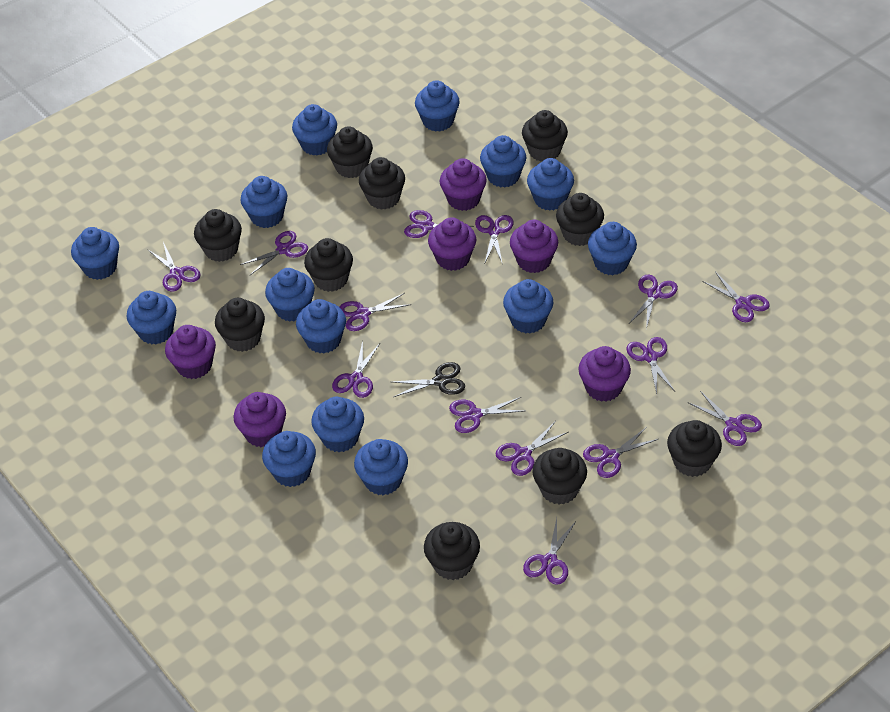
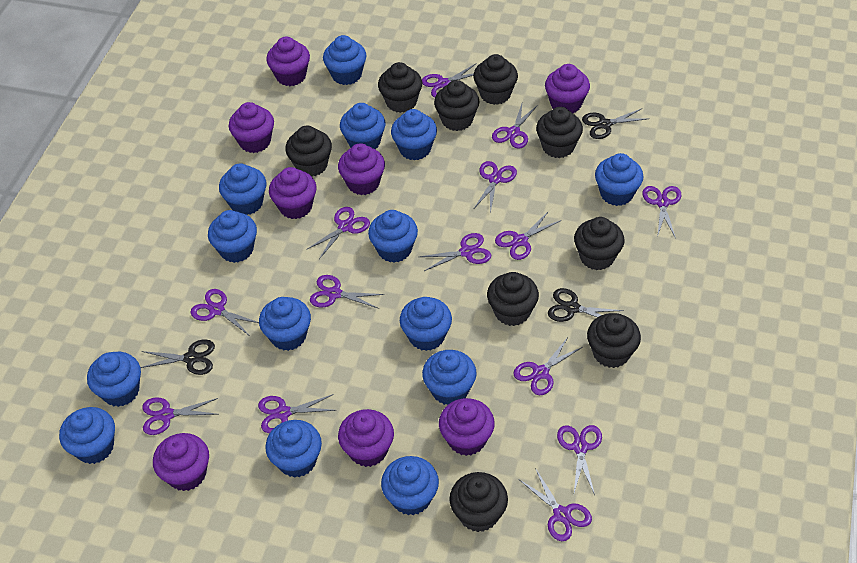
black cupcake: [194,209,242,262] [215,298,265,352] [304,238,353,292] [327,126,373,178] [359,157,405,210] [424,522,480,580] [522,110,568,162] [532,448,587,505] [556,193,604,246] [667,420,722,477] = 10 -> [285,126,332,177] [378,62,422,113] [434,80,480,131] [449,472,508,532] [473,54,518,105] [487,272,539,326] [536,107,583,158] [574,217,625,270] [587,313,641,368] = 9
black scissors: [392,362,465,397] = 1 -> [140,339,215,375] [548,288,624,322] [582,108,650,139] = 3
purple cupcake: [165,325,216,379] [233,392,286,447] [428,217,476,271] [440,158,486,211] [510,220,558,273] [578,346,631,402] = 6 -> [153,433,209,491] [229,102,274,153] [266,37,310,86] [269,167,316,219] [338,143,385,195] [338,409,394,467] [439,398,495,456] [545,64,590,113] = 8

